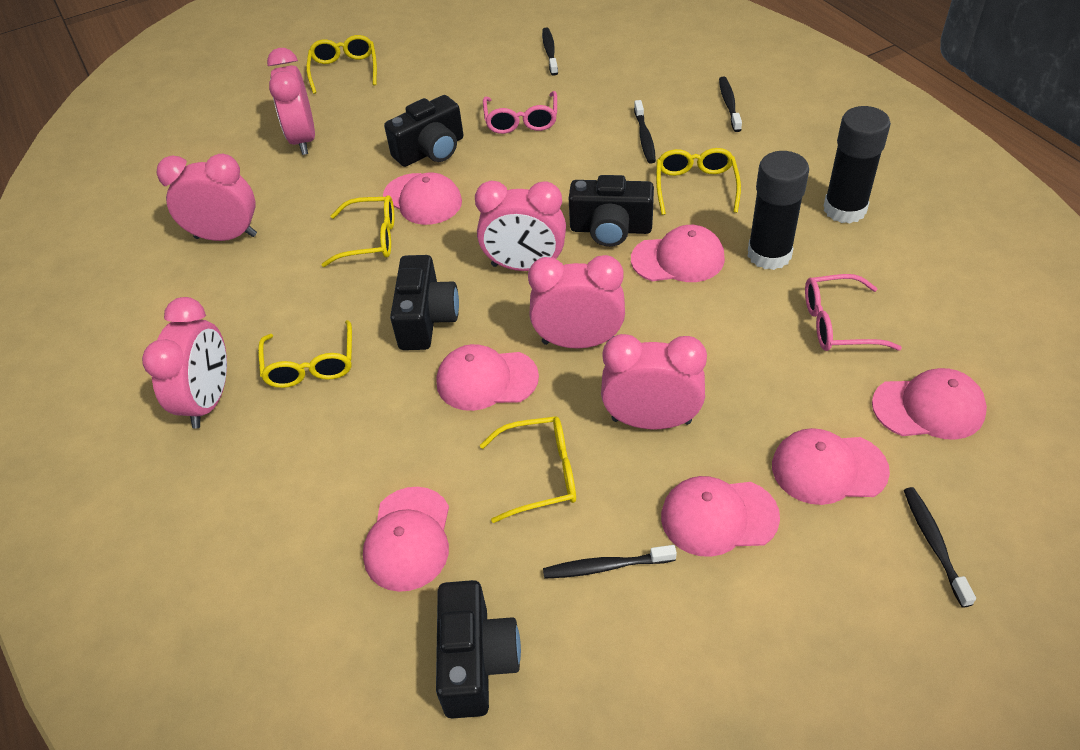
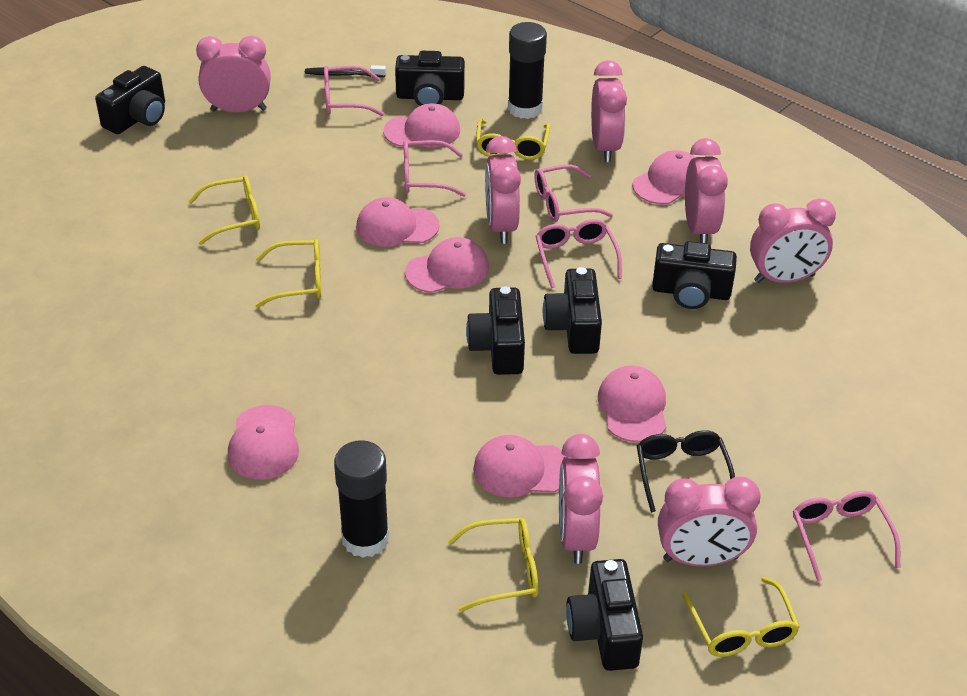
black camera: [384,95,463,167] [390,255,459,350] [436,580,521,719] [569,175,654,247] = 4 -> [95,66,165,134] [395,51,465,106] [466,286,525,375] [543,267,602,354] [566,559,643,671] [652,241,737,309] = 6
black glasses: none = 0 -> [637,430,735,512] = 1
black toothbrush: [542,28,558,76] [543,545,677,579] [634,100,656,164] [719,77,742,132] [904,487,976,608] = 5 -> [305,65,386,77] = 1
pink clock: [142,297,227,429] [156,154,257,241] [267,48,315,155] [475,181,566,271] [528,255,625,349] [601,334,707,429] = 6 -> [196,35,270,112] [485,136,521,244] [559,434,603,564] [591,60,627,162] [658,477,761,566] [685,138,728,243] [750,199,836,283] = 7
pink glasses: [483,91,557,134] [805,274,902,351] = 2 -> [324,66,384,116] [404,140,466,197] [534,165,613,222] [536,219,622,288] [793,491,900,582] = 5

